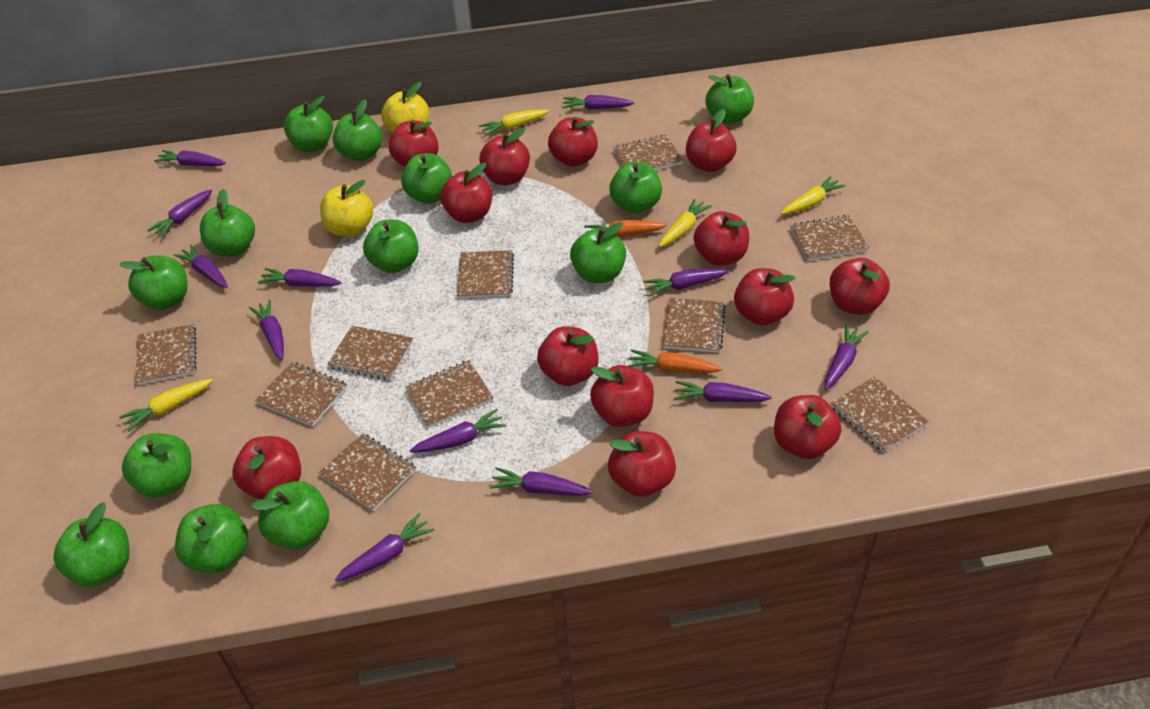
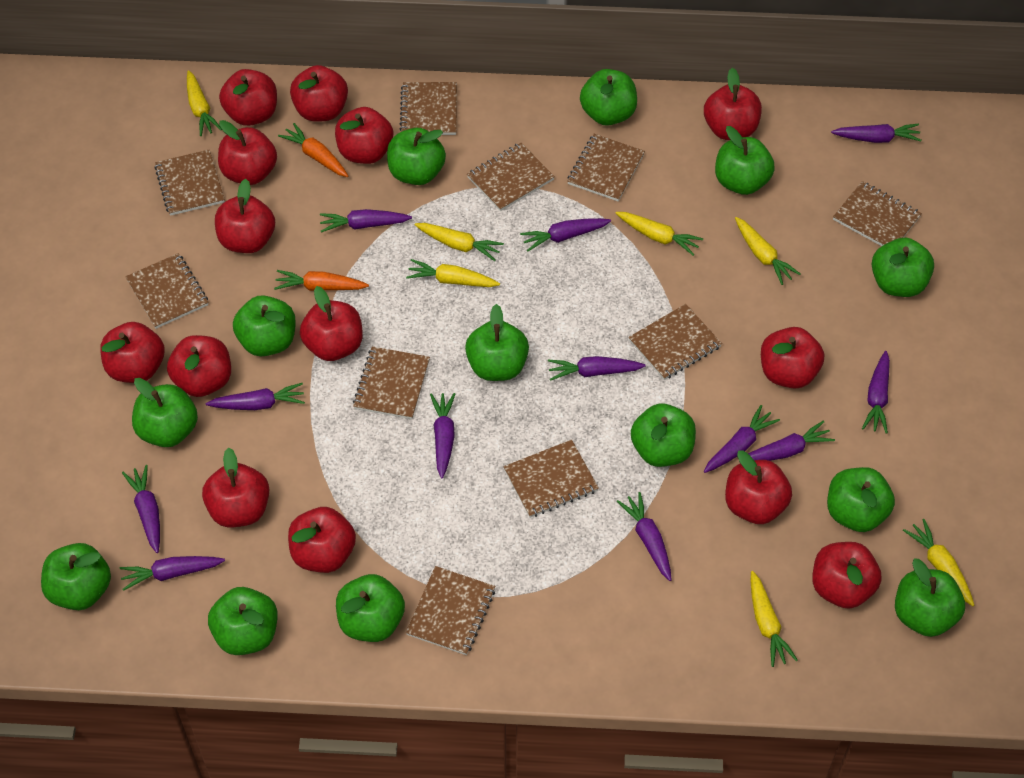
red apple: [232,436,301,500] [389,120,439,167] [440,163,493,223] [479,128,530,185] [537,326,598,386] [548,117,598,167] [590,365,654,427] [608,431,676,497] [686,109,737,172] [694,211,749,266] [734,268,795,325] [774,395,842,459] [830,258,890,315] = 13 -> [100,322,165,383] [167,335,231,397] [202,447,269,527] [215,179,275,253] [218,120,277,185] [219,69,277,126] [288,507,356,573] [290,65,348,122] [300,286,363,361] [335,107,393,164] [704,68,762,140] [725,450,792,524] [761,327,824,389] [812,542,882,609] = 14
yellow apple: [320,180,373,237] [381,82,429,133] = 2 -> none = 0
yellow carrot: [119,379,213,432] [479,109,549,136] [659,199,712,247] [781,176,846,215] = 4 -> [187,70,222,136] [406,259,500,287] [414,223,504,261] [615,212,703,256] [735,217,800,285] [750,571,798,667] [903,519,974,606] = 7

